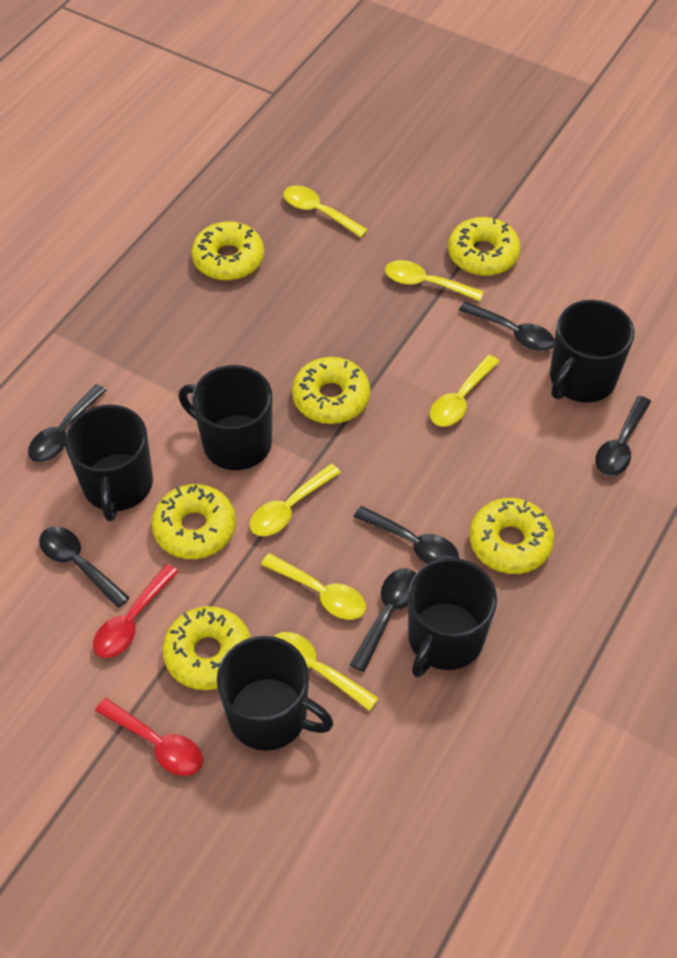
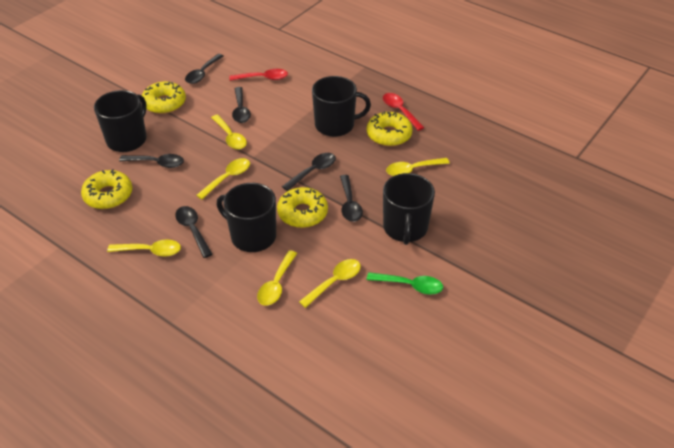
black mug: [65,404,153,521] [179,365,272,470] [217,636,333,751] [408,558,497,677] [550,300,634,403] = 5 -> [94,90,147,152] [217,183,276,252] [312,76,371,137] [383,173,435,245] = 4
green spoon: none = 0 -> [367,272,443,295] = 1
yellow donut: [152,484,236,559] [163,606,251,690] [192,221,264,281] [292,357,370,424] [448,217,521,276] [469,498,554,574] = 6 -> [81,169,132,209] [142,81,186,114] [277,187,328,228] [367,111,413,146] = 4

